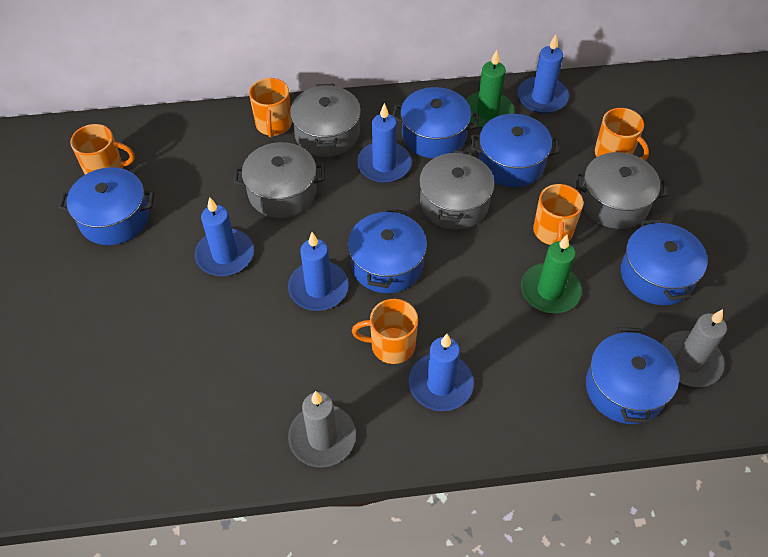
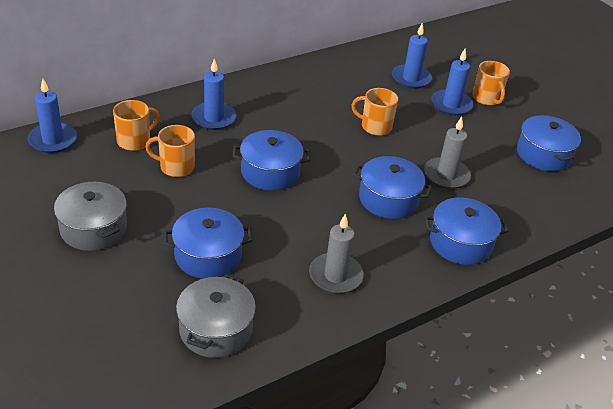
blue candle: [195,197,254,276] [288,232,349,311] [357,103,412,183] [408,334,474,411] [517,35,569,114] = 5 -> [28,79,77,153] [191,59,236,130] [392,23,432,89] [431,49,473,116] = 4
blue pot: [59,167,154,245] [348,208,427,293] [392,87,479,158] [471,114,560,187] [586,327,679,424] [621,219,708,305] = 6 -> [164,208,253,279] [233,130,310,191] [353,156,432,219] [424,197,509,265] [517,115,581,171] = 5
green candle: [465,50,514,128] [521,235,582,313] = 2 -> none = 0
grey pot: [234,142,325,218] [290,84,361,157] [419,150,495,230] [575,152,668,229] = 4 -> [54,182,127,251] [176,275,256,358] = 2
orange mug: [70,124,135,175] [249,78,292,138] [352,299,418,364] [533,184,583,245] [595,108,649,161] = 5 -> [113,100,159,151] [145,125,195,177] [352,88,398,136] [472,61,510,106] = 4

